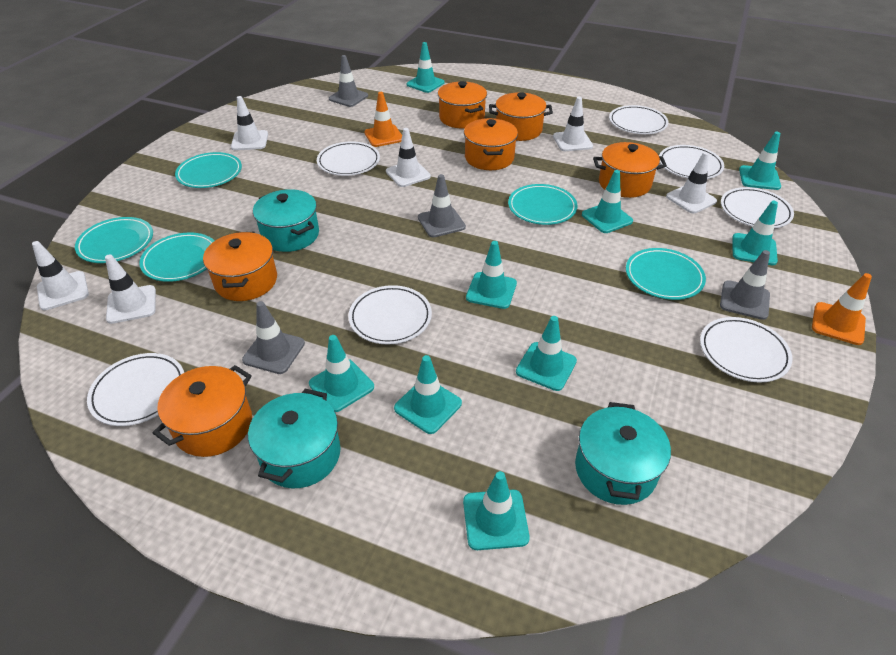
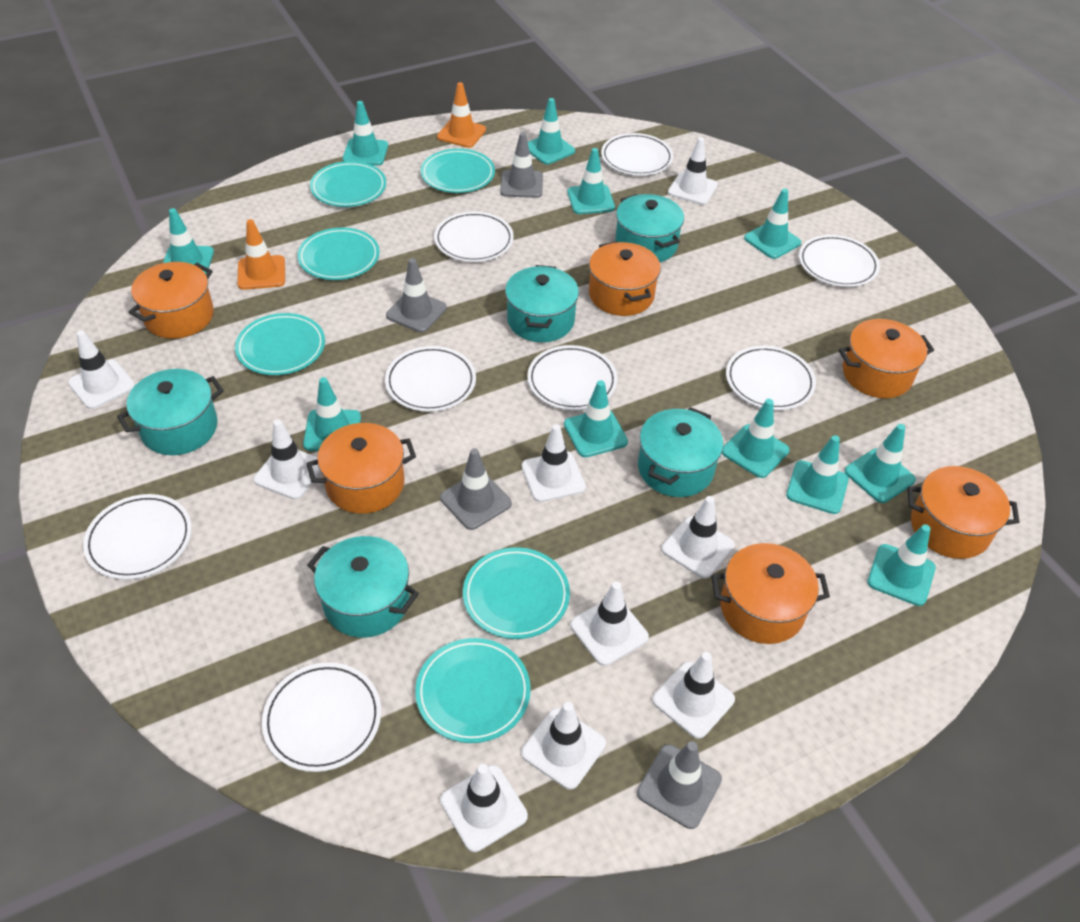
turquoise plate: [75,217,153,263] [139,232,214,282] [175,152,242,188] [508,184,578,225] [626,248,706,300] = 5 -> [235,313,325,375] [297,228,380,280] [310,161,386,207] [415,638,531,743] [421,149,495,193] [463,547,570,639] = 6
turquoise pot: [248,389,340,488] [253,189,319,252] [575,402,671,505] = 3 -> [117,369,224,455] [307,536,419,638] [505,265,579,342] [615,194,684,262] [638,407,723,497] = 5
turquoise traffic cone: [309,335,374,412] [394,355,462,434] [407,42,445,93] [463,471,530,550] [466,241,517,309] [516,316,577,391] [582,170,633,233] [732,201,778,265] [739,132,781,190] = 9 -> [163,208,214,274] [303,377,361,451] [343,101,388,166] [528,98,575,164] [564,380,628,457] [568,148,615,214] [722,399,789,478] [744,189,801,259] [786,435,849,514] [845,424,916,503] [867,524,936,606] = 11
white plate: [87,353,184,426] [317,141,380,176] [349,285,432,344] [609,105,668,134] [659,145,724,179] [700,317,793,383] [721,187,794,228] = 7 -> [83,494,192,580] [262,662,381,772] [385,346,476,412] [434,211,514,262] [527,345,618,410] [601,133,673,176] [726,346,816,410] [799,235,880,287] = 8
white traffic cone: [32,241,89,310] [105,254,156,324] [231,96,268,150] [386,128,431,187] [553,97,593,151] [666,152,717,213] = 6 -> [68,330,135,409] [254,419,321,500] [440,764,528,852] [521,702,606,790] [522,424,586,502] [571,581,649,666] [652,652,735,739] [662,496,735,578] [668,137,718,205] = 9

